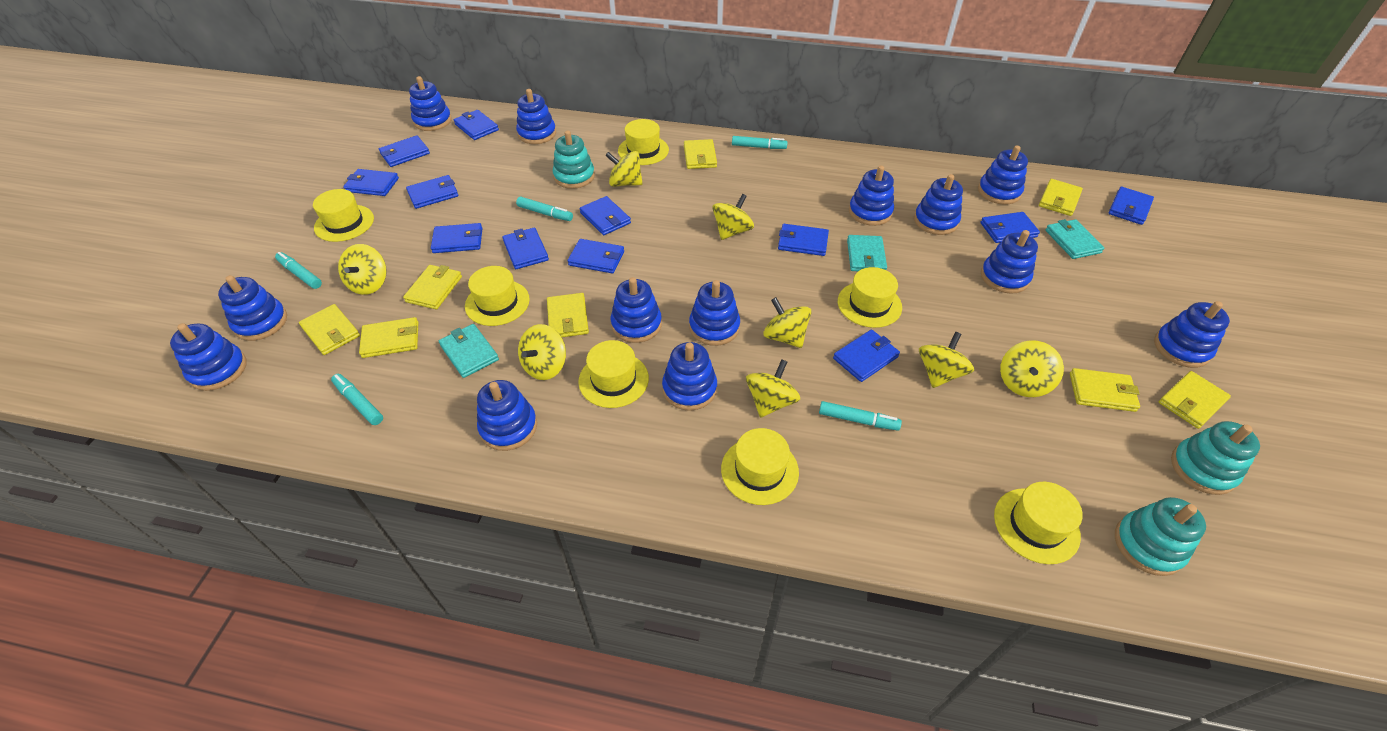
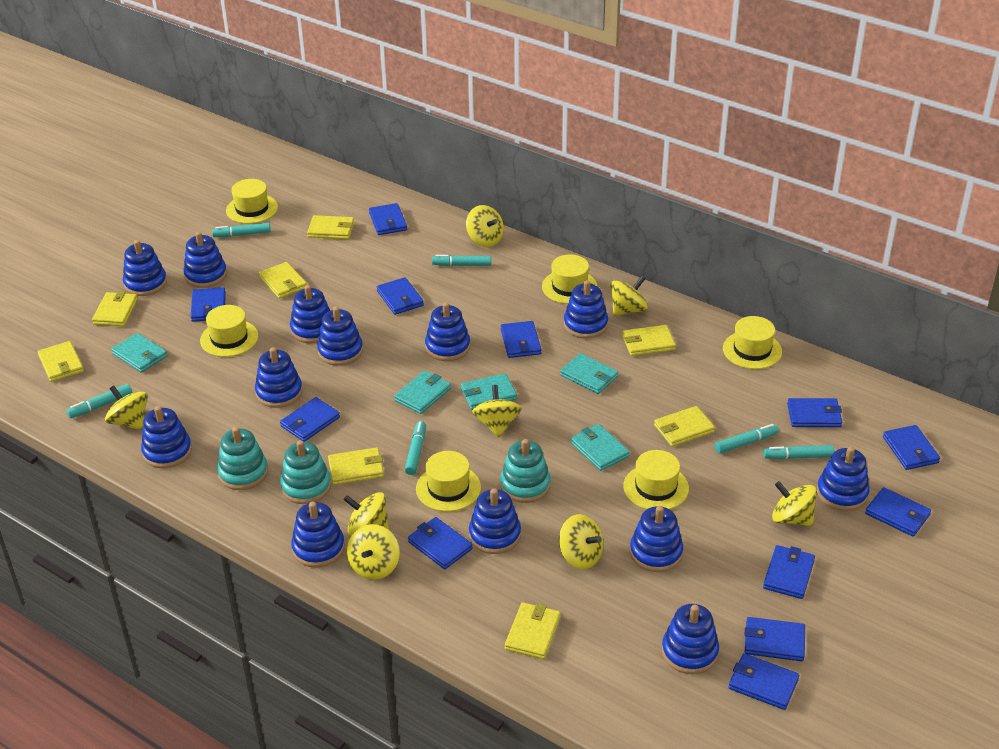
turquoise marker: [275,252,322,289] [331,374,383,425] [516,197,573,221] [732,136,788,149] [819,401,902,431] = 5 -> [67,384,132,418] [212,223,271,237] [405,421,426,475] [432,255,491,266] [715,424,779,453] [763,445,834,459] = 6
turquoise wallet: [439,324,499,378] [847,235,887,271] [1045,219,1104,259] = 3 -> [111,333,168,373] [394,371,451,414] [461,373,517,410] [560,353,618,394] [571,424,630,471] = 5
yellow hat: [313,189,374,242] [465,266,530,326] [578,340,649,408] [618,119,669,165] [721,428,799,505] [838,267,902,328] [994,482,1083,564] = 7 -> [200,305,258,357] [226,179,278,224] [416,451,481,512] [542,255,597,304] [623,450,689,509] [723,316,782,369] = 6

